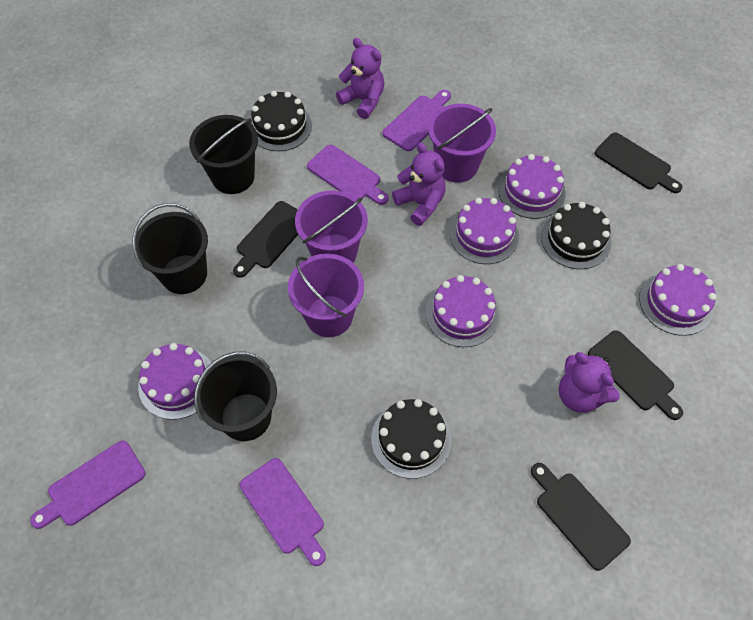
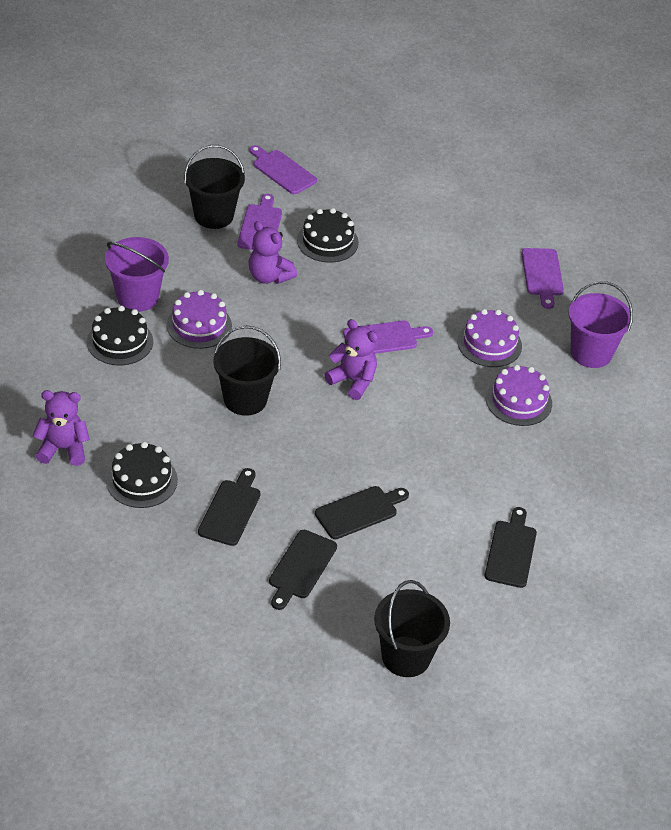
purple bucket: [288,254,364,337] [295,190,368,263] [428,104,496,183] = 3 -> [105,237,169,312] [569,281,633,368] = 2
purple cake: [138,343,211,420] [426,275,499,347] [449,198,519,264] [498,154,566,219] [639,264,716,336] = 5 -> [167,290,232,349] [457,309,522,367] [486,365,552,426] = 3

